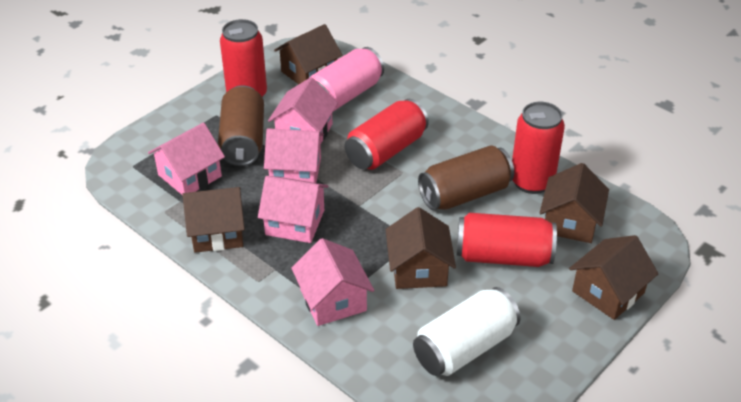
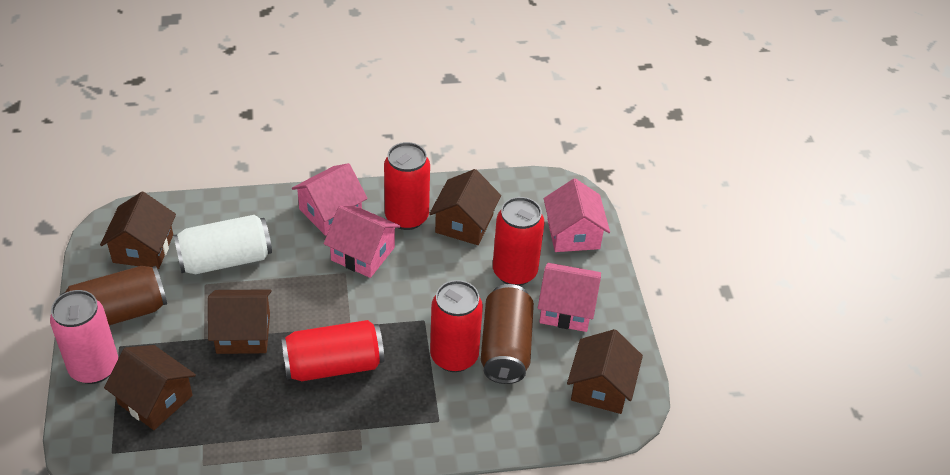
pink house: [148,123,225,196] [258,176,328,243] [264,128,324,183] [268,77,338,145] [291,238,374,326] = 5 -> [292,163,368,236] [324,206,400,278] [538,263,601,332] [544,178,610,252] = 4

